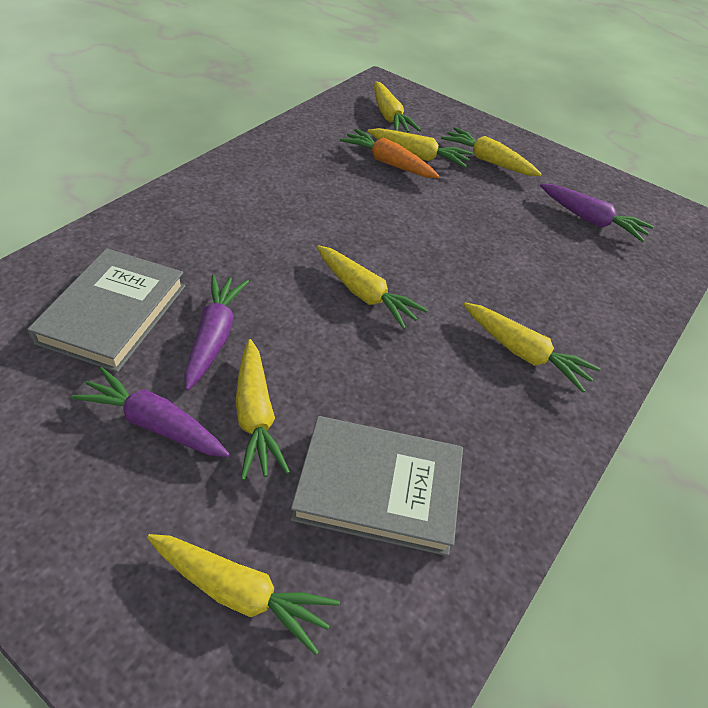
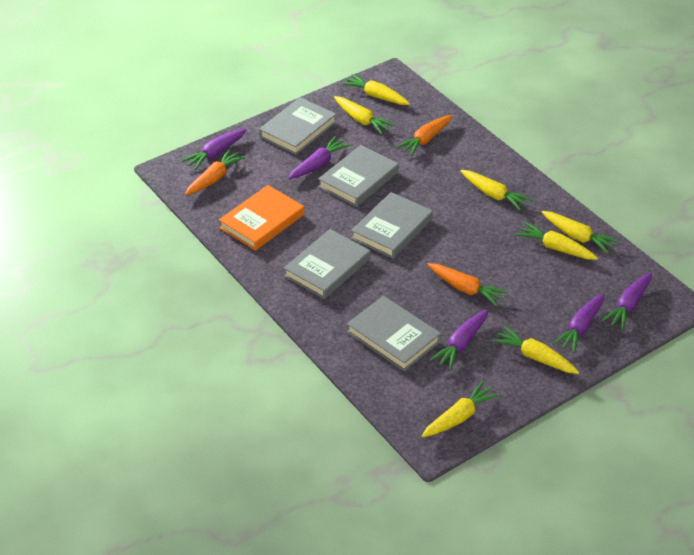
grey book: [27,248,185,372] [291,416,463,556] = 2 -> [259,97,336,155] [284,229,370,299] [318,145,399,207] [347,296,441,371] [351,192,433,259] = 5
orange book: none = 0 -> [219,185,304,251] = 1
orange carrot: [340,129,440,178] = 1 -> [184,149,245,196] [396,115,453,156] [427,263,508,306] = 3
purple carrot: [71,367,230,457] [184,275,249,390] [540,184,654,242] = 3 -> [181,129,246,170] [288,136,350,179] [430,310,488,370] [553,293,605,353] [602,272,652,330] = 5

